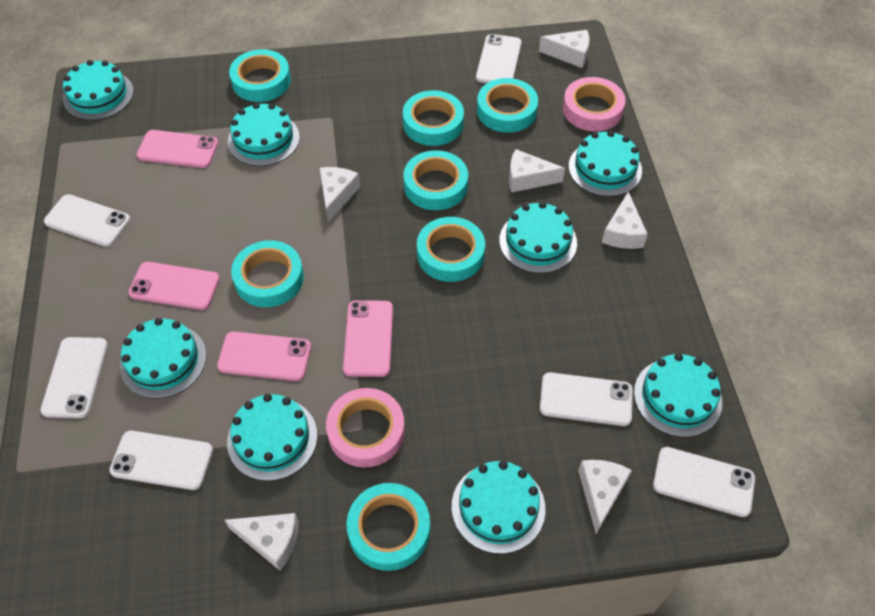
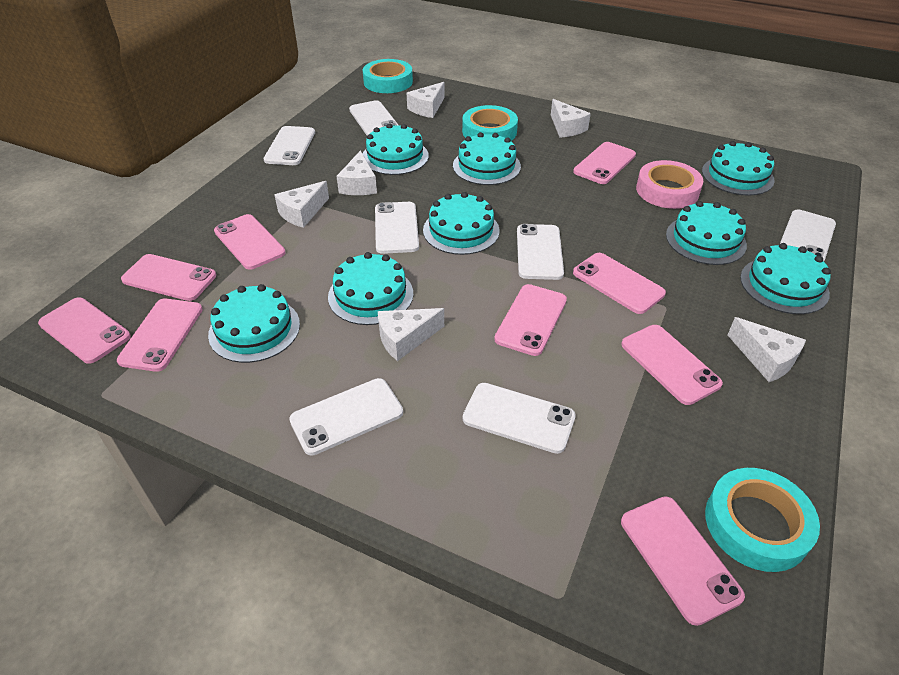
pink phone: [128,262,220,310] [137,130,218,168] [217,331,311,381] [343,300,393,377] = 4 -> [38,297,131,364] [117,299,203,372] [121,254,216,301] [214,214,286,270] [494,284,567,356] [573,142,636,184] [573,253,666,314] [621,325,723,405] [621,496,745,626] = 9
pink tape: [326,388,405,467] [563,77,626,131] = 2 -> [636,160,703,209] = 1
turquoise tape: [229,49,291,102] [231,240,304,307] [346,483,430,571] [403,90,464,146] [403,150,468,210] [417,217,485,282] [477,78,538,133] = 7 -> [363,59,413,93] [462,105,518,141] [705,468,820,572] = 3
white phone: [40,337,108,418] [44,194,131,247] [109,431,213,490] [476,34,521,83] [540,372,633,426] [653,447,755,517] = 6 -> [264,126,315,165] [289,378,403,456] [349,100,398,136] [375,202,419,254] [463,383,576,454] [517,224,564,280] [780,209,836,261] = 7

